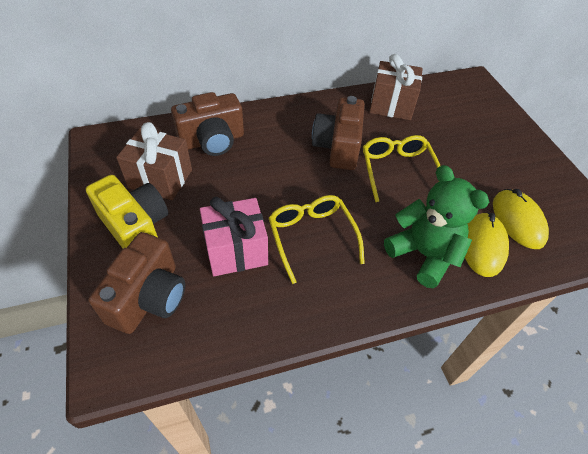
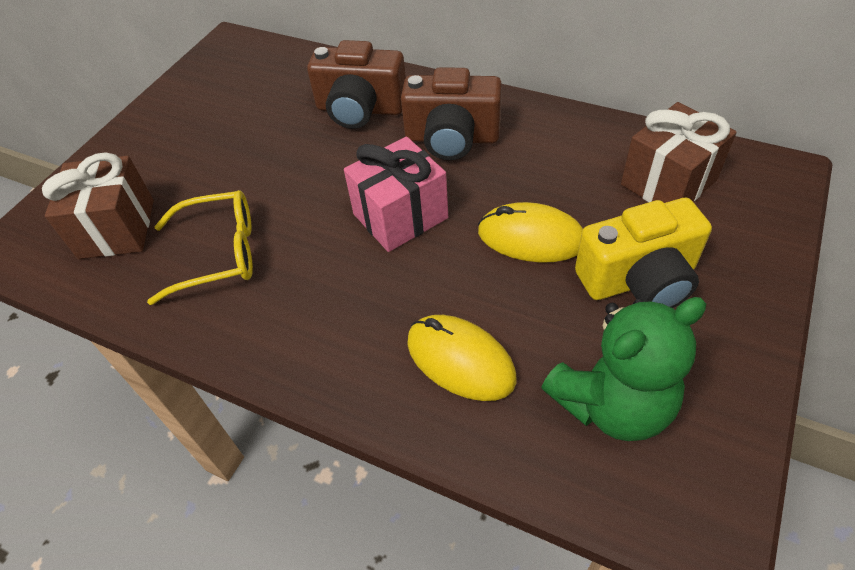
brown camera: [88,232,185,334] [171,92,244,156] [312,96,365,170] = 3 -> [307,40,406,129] [401,67,502,160] = 2
yellow glasses: [269,195,365,284] [363,135,440,202] = 2 -> [147,190,253,305] = 1

